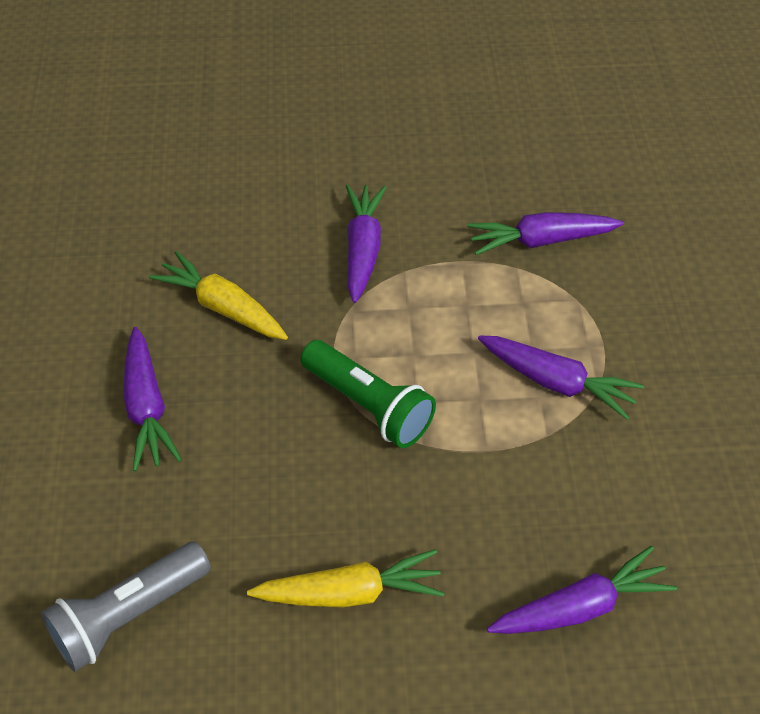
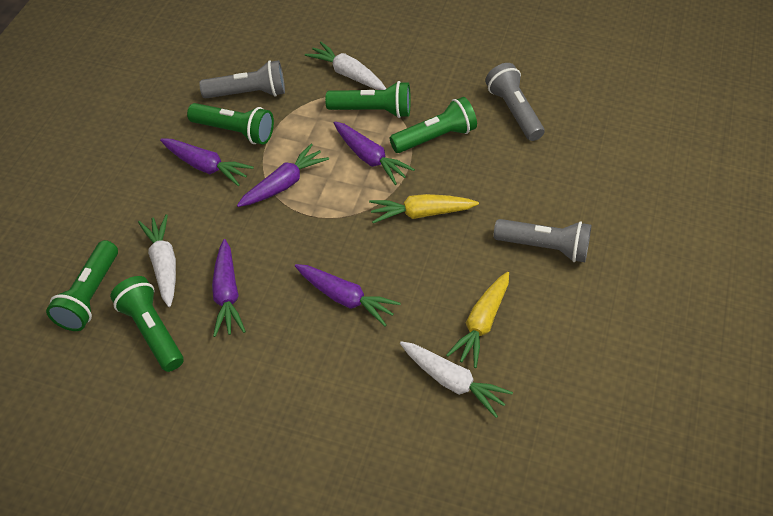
green flashlight: [300,340,436,448] = 1 -> [46,240,118,331] [110,276,184,372] [187,103,274,145] [325,81,411,118] [390,97,477,153] = 5
grey flashlight: [41,542,211,672] = 1 -> [199,60,285,99] [485,63,545,141] [493,219,591,262] = 3
white carrot: none = 0 -> [138,214,176,307] [305,41,386,90] [400,341,513,418] = 3

